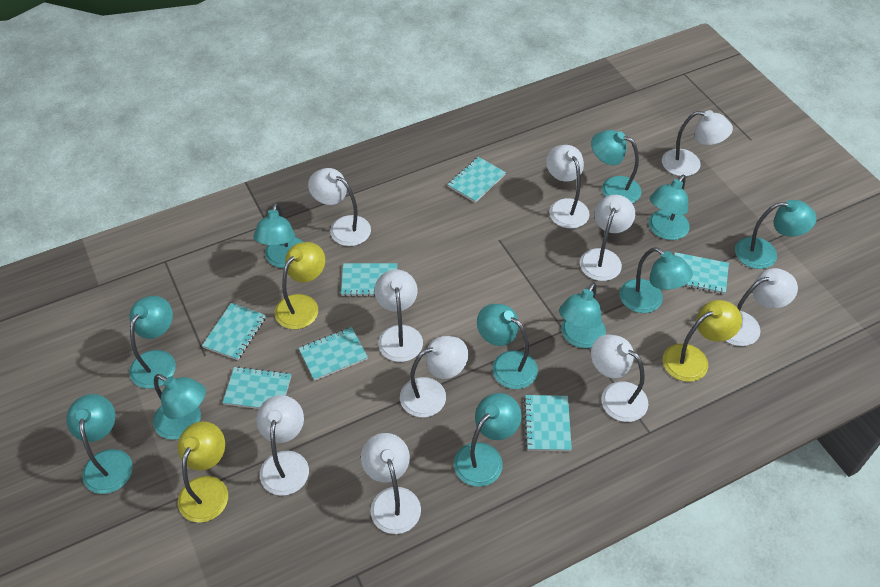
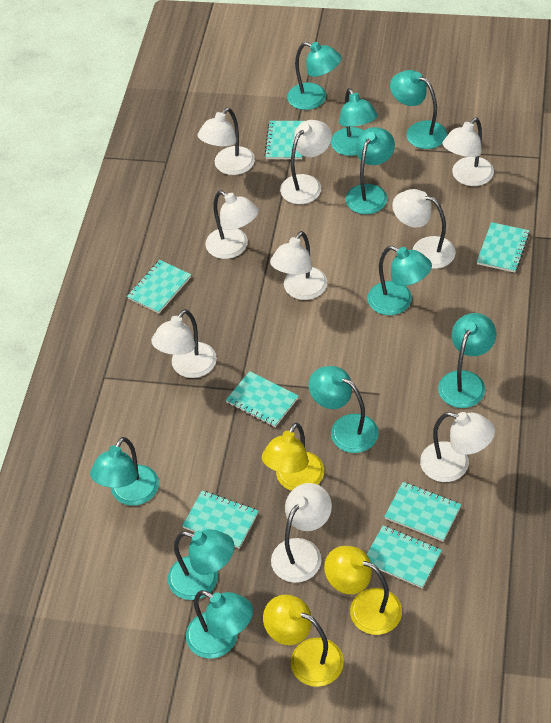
turquoise lamp: [66,394,133,494] [129,296,176,389] [153,374,206,440] [253,202,303,268] [454,393,522,487] [477,304,538,389] [559,282,606,348] [591,130,642,203] [620,247,693,313] [649,175,690,240] [735,200,817,269] = 11 -> [90,437,159,506] [168,529,234,600] [186,590,253,659] [287,42,342,110] [309,366,379,453] [331,88,378,156] [346,127,395,214] [367,246,432,315] [390,70,447,149] [438,313,496,408] = 10
white lamp: [256,395,309,496] [308,168,371,246] [361,433,421,534] [375,270,423,362] [400,336,468,417] [546,145,590,229] [580,195,635,281] [591,335,648,422] [662,110,733,176] [726,268,798,346] = 10 -> [151,309,217,378] [198,108,255,175] [205,191,259,259] [270,231,327,300] [271,483,332,583] [280,120,332,204] [392,189,456,269] [420,412,495,482] [443,117,494,186] = 9

